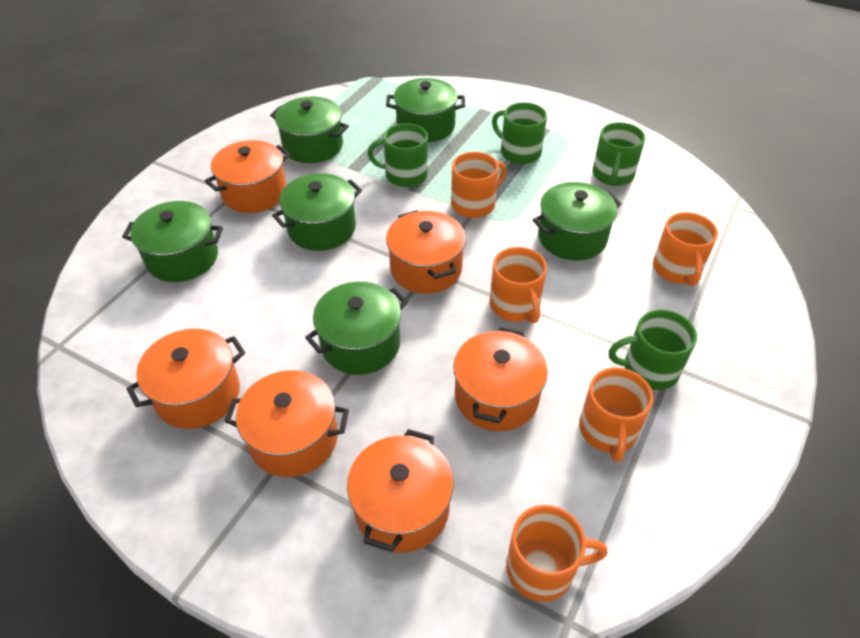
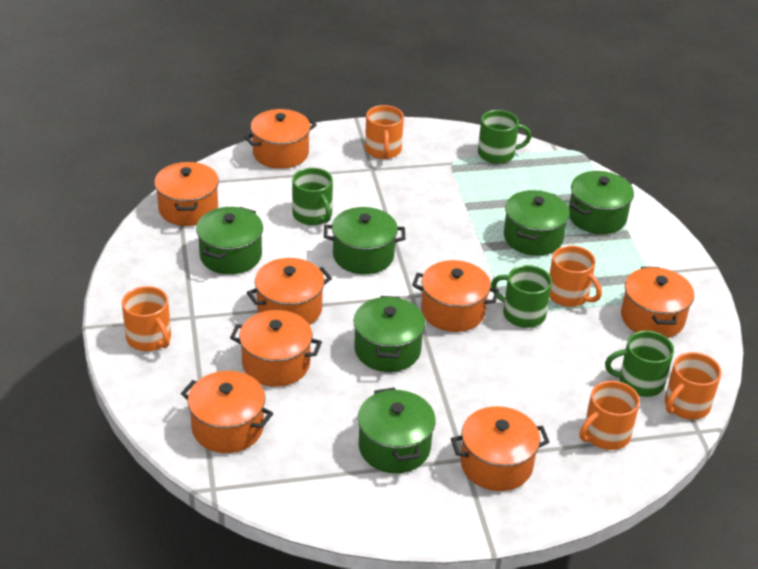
orange pot: [127,329,245,429] [205,140,290,213] [224,370,349,477] [347,429,454,553] [386,210,466,294] [453,327,548,431] = 6 -> [154,162,219,226] [181,371,273,453] [230,310,322,387] [244,109,317,169] [247,258,332,325] [412,260,499,332] [451,406,549,491] [621,267,694,338] = 8

